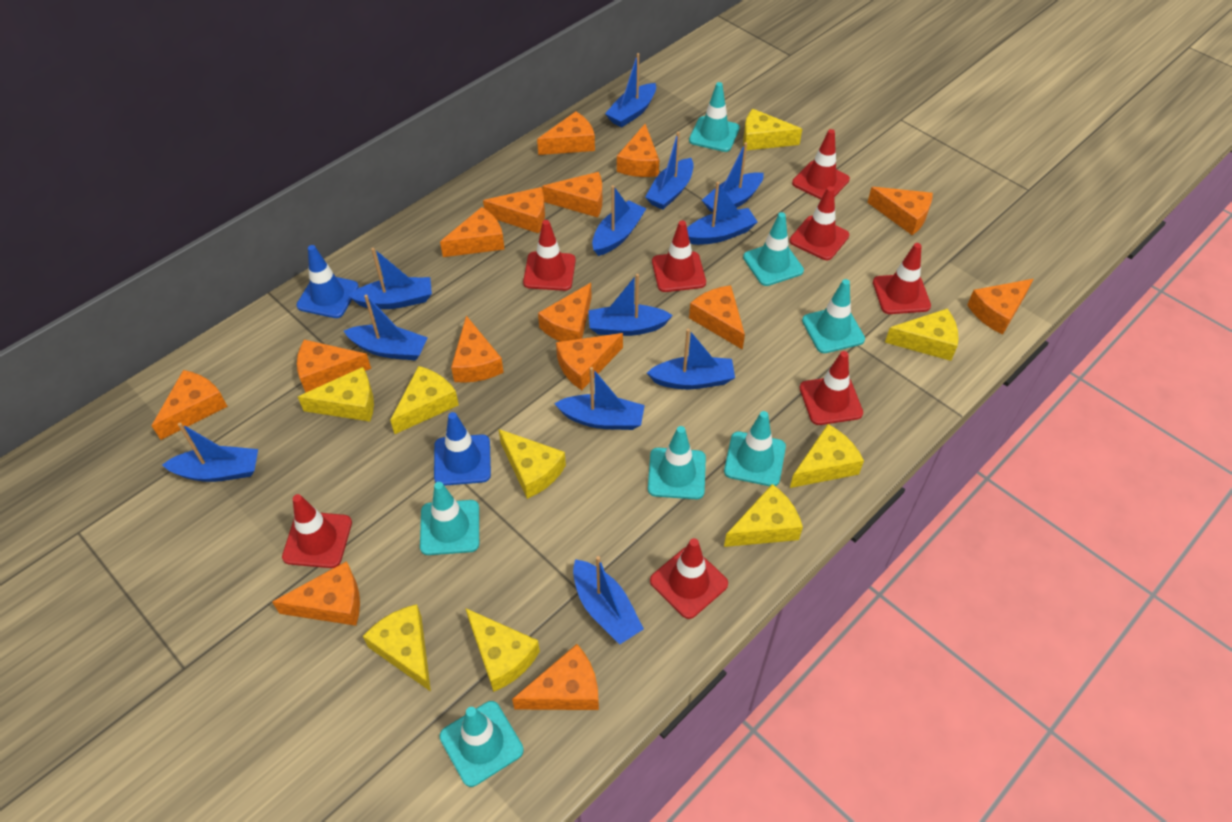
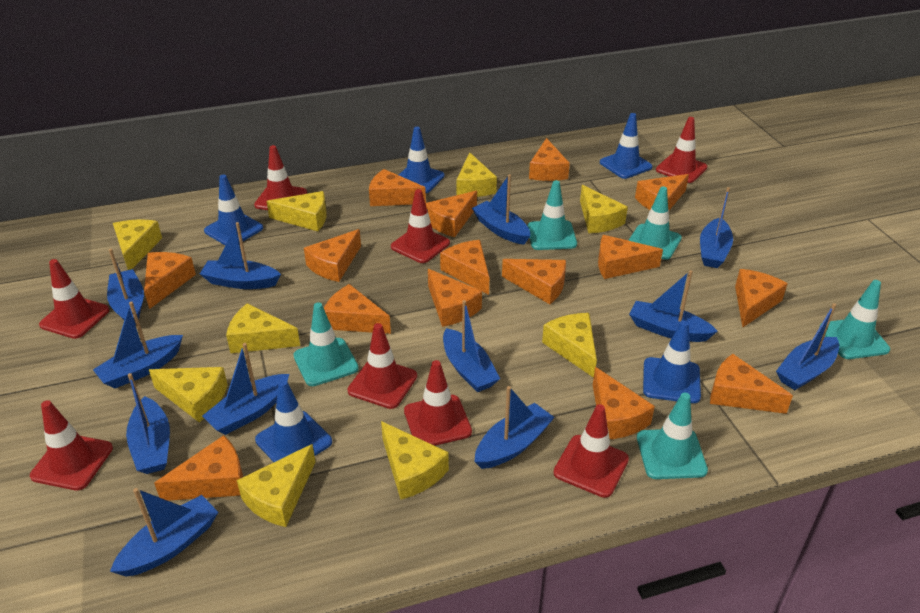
blue traffic cone: [296,245,359,318] [434,412,491,486] = 2 -> [204,175,263,245] [255,380,332,462] [399,127,444,193] [600,113,652,179] [643,320,701,403] = 5
turquoise traffic cone: [420,482,479,555] [440,701,524,787] [648,426,706,499] [689,82,740,152] [724,411,786,486] [743,212,804,286] [802,279,865,353] = 7 -> [293,302,359,386] [527,180,577,250] [628,186,682,260] [637,392,708,479] [819,280,890,359] = 5

